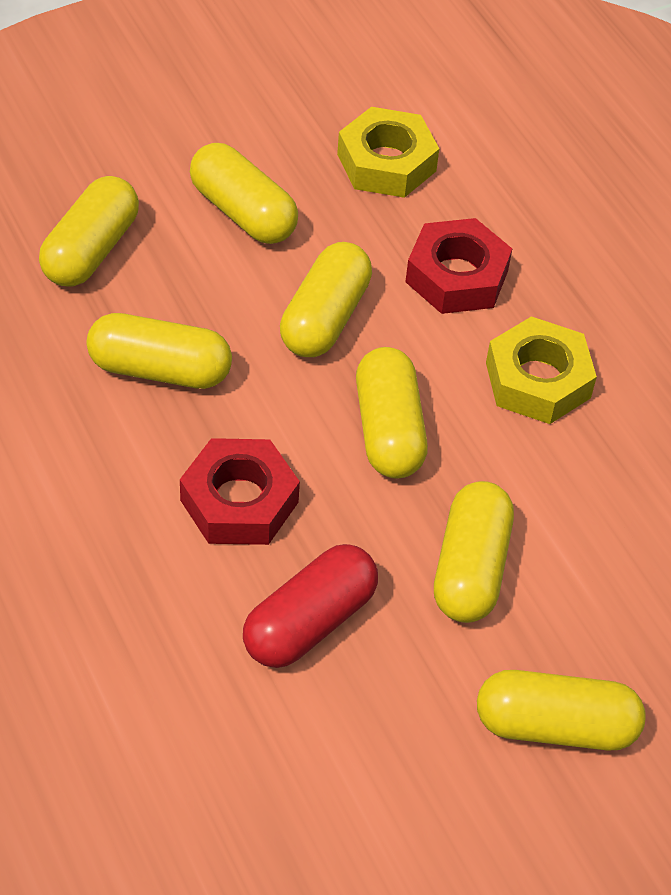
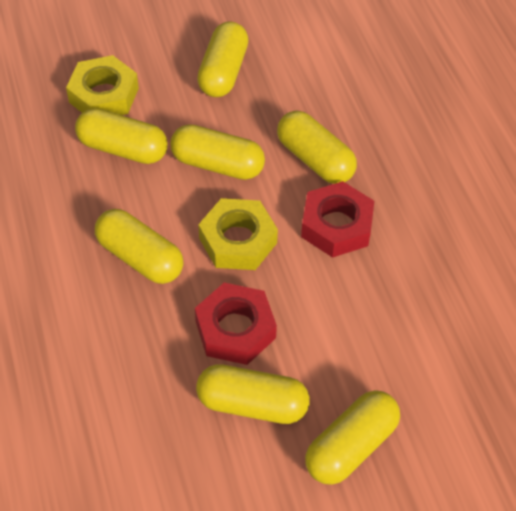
red capsule: [243,544,378,668] = 1 -> none = 0

